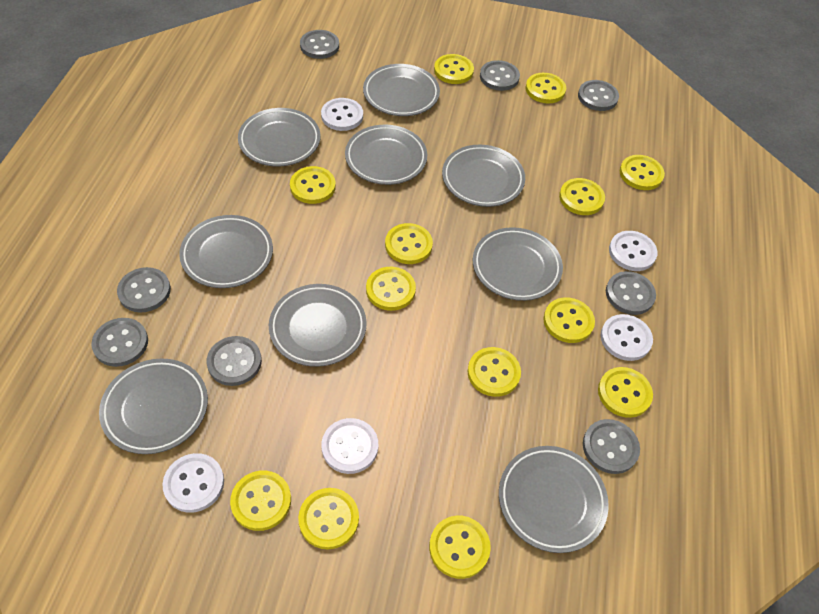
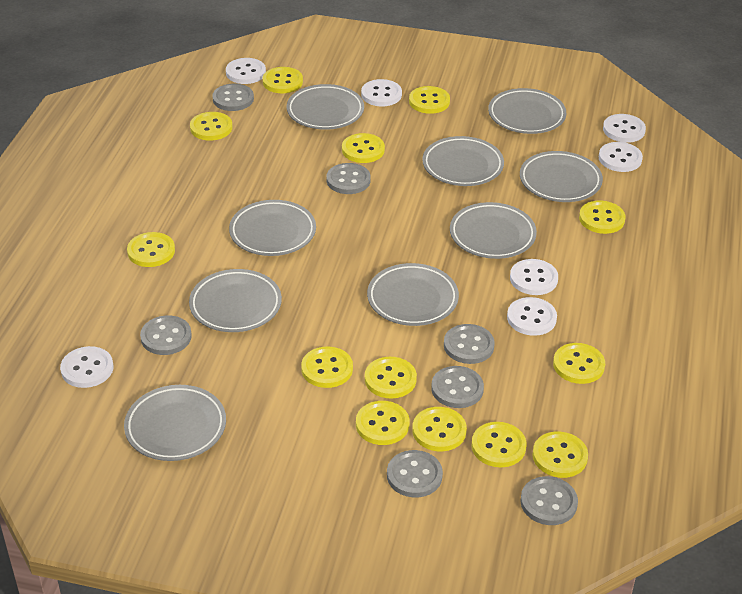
grey button: [91,318,148,367] [117,267,171,313] [207,336,262,386] [300,30,339,59] [480,60,520,91] [578,80,619,111] [583,419,640,474] [606,271,656,315] = 8 -> [140,316,192,355] [212,84,254,111] [327,163,371,194] [387,450,443,498] [431,366,484,408] [444,324,495,364] [520,476,578,525] = 7
white button: [162,453,224,513] [321,98,363,131] [321,418,378,474] [600,314,653,361] [609,231,657,271] = 5 -> [60,346,113,388] [226,58,266,84] [361,79,402,106] [507,297,557,336] [510,259,558,295] [599,142,643,172] [603,114,646,143] = 7

